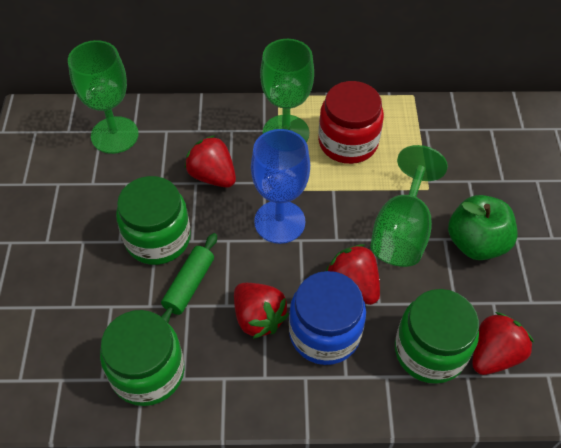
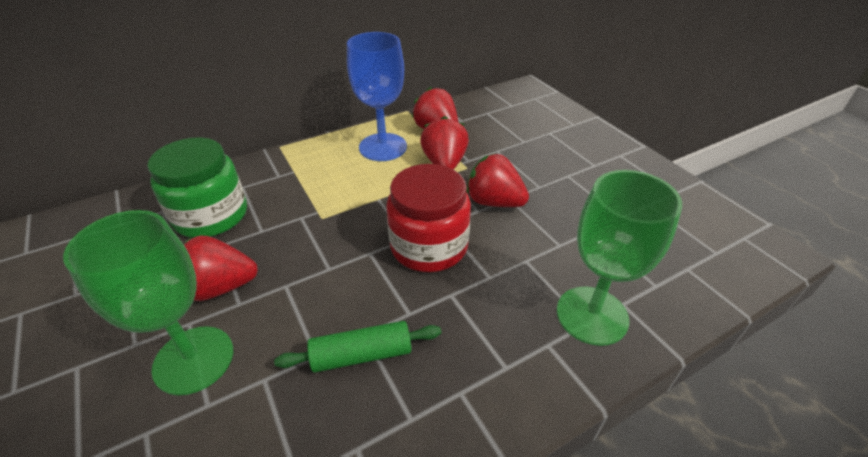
blue jar: [289,271,366,365] = 1 -> none = 0
green apple: [448,195,517,260] = 1 -> none = 0
green goblet: [68,40,139,154] [260,39,314,142] [370,145,448,267] = 3 -> [63,210,233,396] [557,170,682,346] = 2
green jar: [100,310,185,406] [116,176,191,265] [395,289,479,384] = 3 -> [147,137,247,238] = 1

